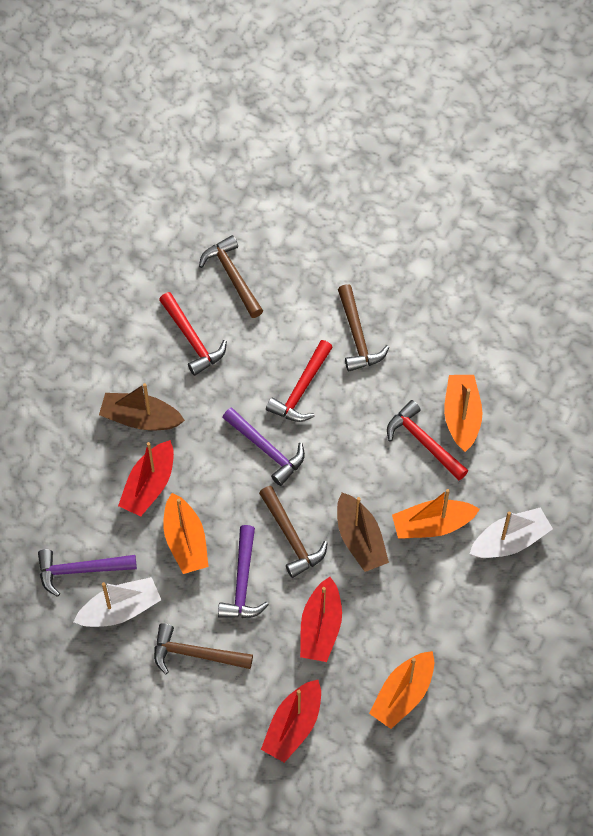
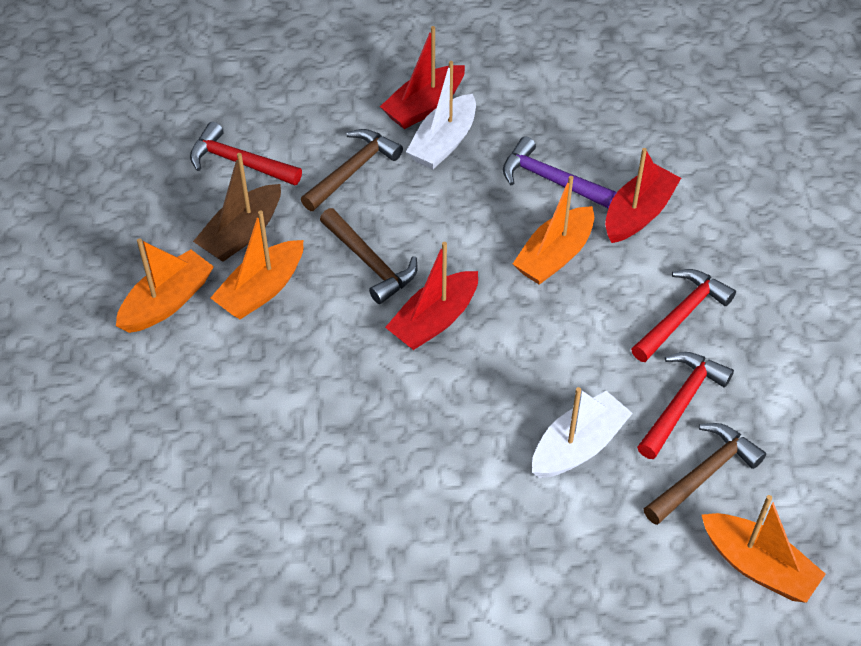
brown boat: [99,383,185,430] [337,492,389,572] = 2 -> [193,153,281,262] = 1
brown hammer: [154,623,253,674] [199,235,263,318] [259,486,328,578] [338,284,389,372] = 4 -> [301,129,403,211] [320,208,417,304] [644,423,766,525] = 3
purple hammer: [38,549,137,597] [218,525,269,618] [223,407,305,486] = 3 -> [503,136,617,209] = 1

